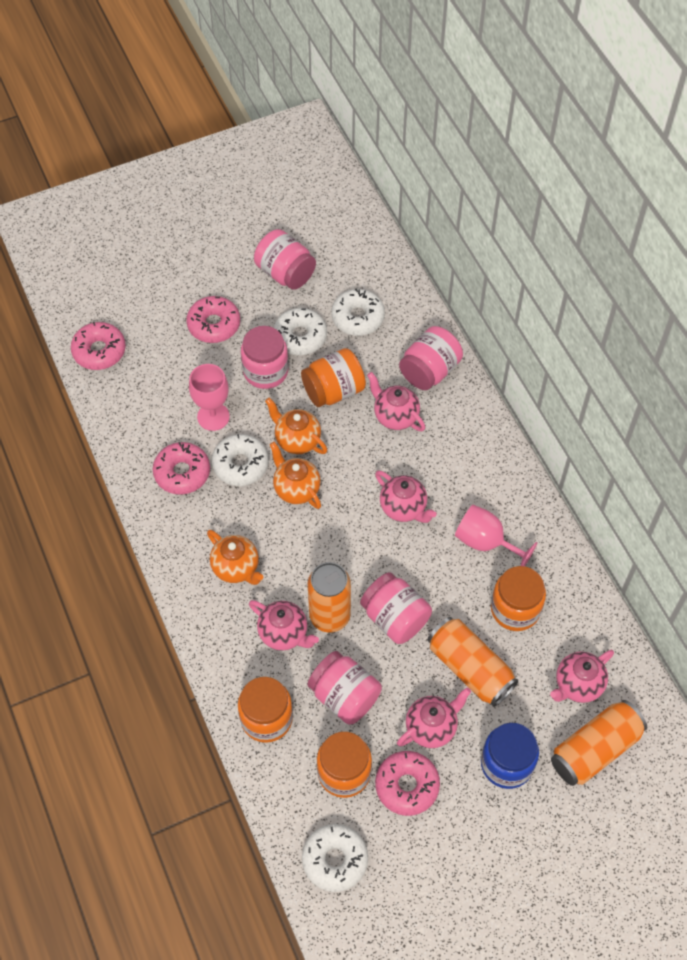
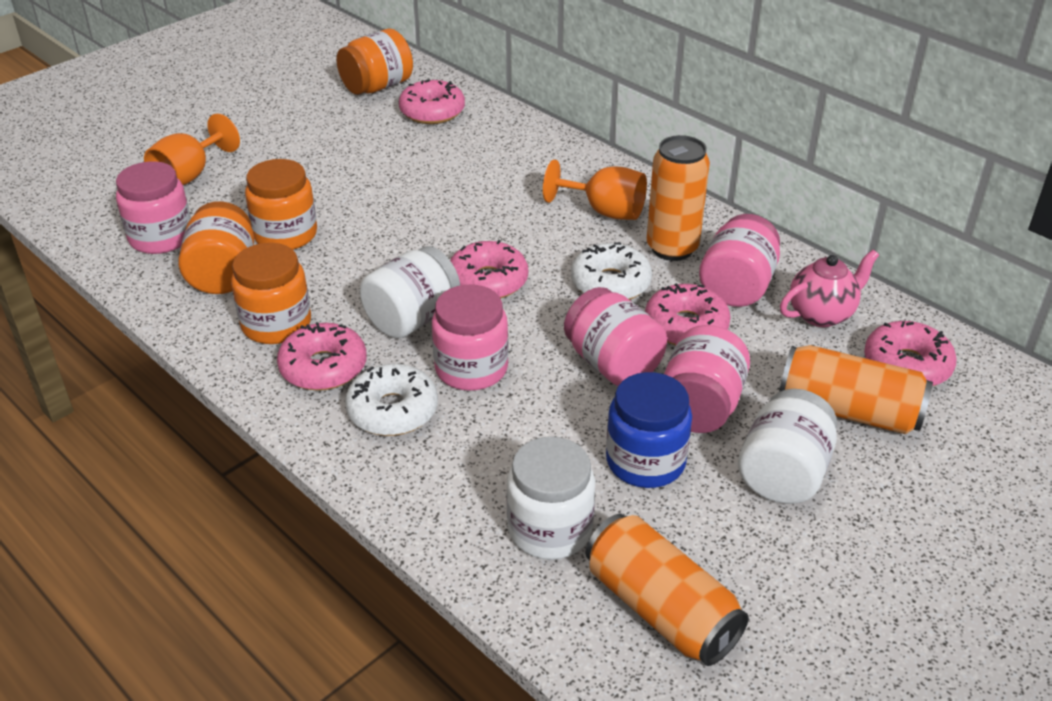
orange goblet: none = 0 -> [144,114,240,185] [543,160,647,220] = 2
orange teapot: [207,530,263,585] [265,398,327,454] [270,442,321,509] = 3 -> none = 0
pink donut: [71,322,126,370] [153,442,210,494] [186,296,240,343] [375,751,440,816] = 4 -> [277,322,367,391] [399,79,465,124] [450,240,528,298] [645,283,731,345] [864,321,957,386] = 5
pink goblet: [189,364,230,431] [455,505,538,566] = 2 -> none = 0
pink teapot: [249,600,319,651] [367,372,425,431] [375,471,437,523] [397,688,471,748] [550,650,614,703] = 5 -> [780,250,879,327] = 1
white donut: [212,434,269,486] [274,308,327,355] [302,824,368,892] [331,288,385,336] = 4 -> [345,364,438,436] [571,242,652,300] = 2
white jar: none = 0 -> [360,246,460,339] [507,436,595,560] [738,389,837,504] = 3

